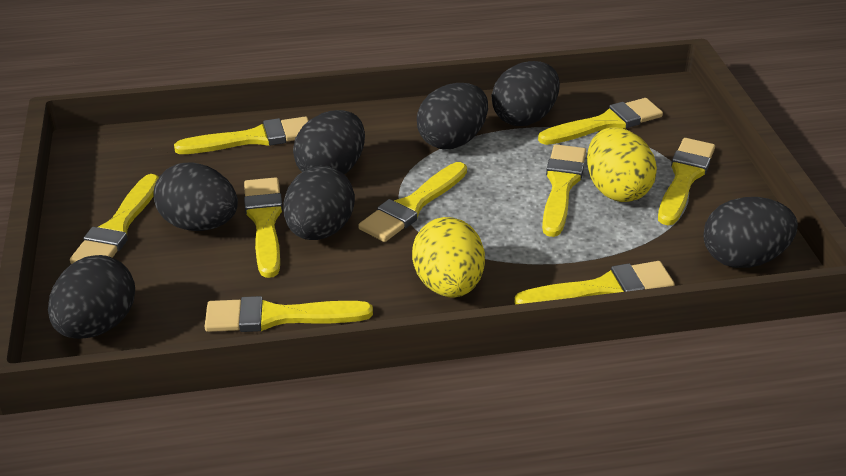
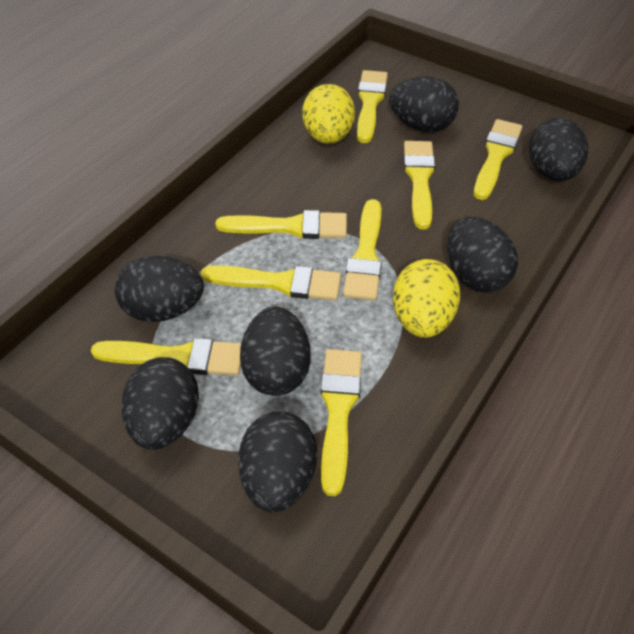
yellow brush: [70,174,159,264] [174,116,309,154] [205,296,373,332] [244,177,283,278] [358,162,467,242] [514,261,675,305] [538,98,663,145] [542,144,586,237] [658,138,715,225] = 9 -> [91,338,241,376] [201,265,341,300] [215,210,347,239] [321,349,362,496] [343,199,382,301] [357,70,388,143] [404,141,435,230] [474,119,522,200] = 8

